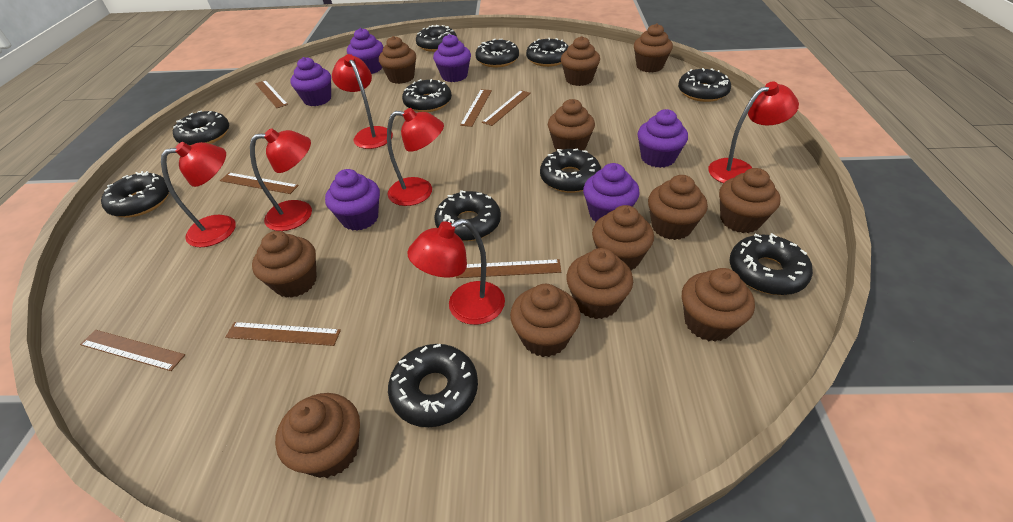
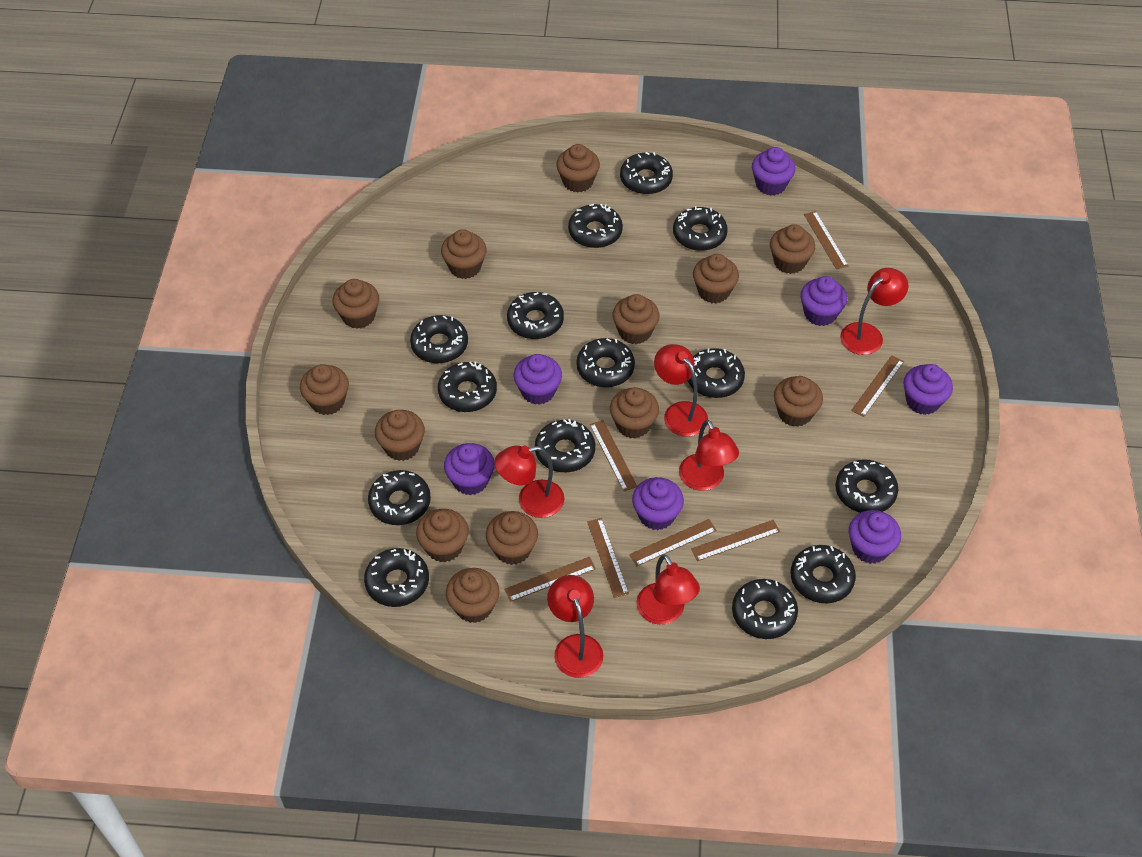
black donut: [101,171,169,217] [173,111,229,146] [388,344,478,427] [402,79,452,112] [416,25,457,52] [434,190,501,241] [475,39,519,67] [526,38,569,67] [540,149,601,193] [678,68,731,102] [730,233,813,295] = 11 -> [364,548,429,607] [368,470,431,525] [410,315,468,363] [438,362,497,412] [507,292,564,339] [535,419,595,472] [568,204,623,248] [576,338,635,387] [620,152,673,195] [673,206,728,251] [688,348,745,398] [732,579,798,639] [791,545,856,603] [836,459,898,513] = 14
brown cupcake: [252,231,317,298] [275,393,360,478] [379,36,416,84] [510,284,581,357] [548,99,595,151] [561,36,600,86] [566,248,633,319] [592,205,654,271] [634,23,673,73] [648,175,708,240] [682,268,755,342] [719,168,780,233] = 12 -> [300,364,349,415] [332,279,379,329] [375,410,425,461] [416,509,469,562] [441,229,487,279] [446,568,500,623] [486,511,538,565] [556,144,600,192] [610,387,659,438] [612,294,660,344] [693,254,739,303] [770,224,815,274] [774,376,823,427] = 13
purple cupcake: [290,57,331,106] [325,169,380,231] [347,28,383,74] [433,34,471,82] [583,163,640,223] [637,109,688,168] = 6 -> [444,443,495,495] [514,354,562,405] [632,477,684,530] [752,147,795,195] [800,276,847,326] [849,510,901,564] [903,364,953,415] = 7

